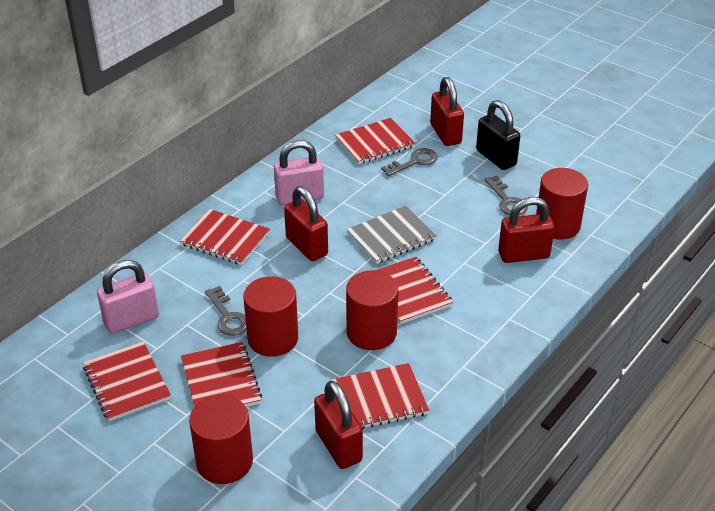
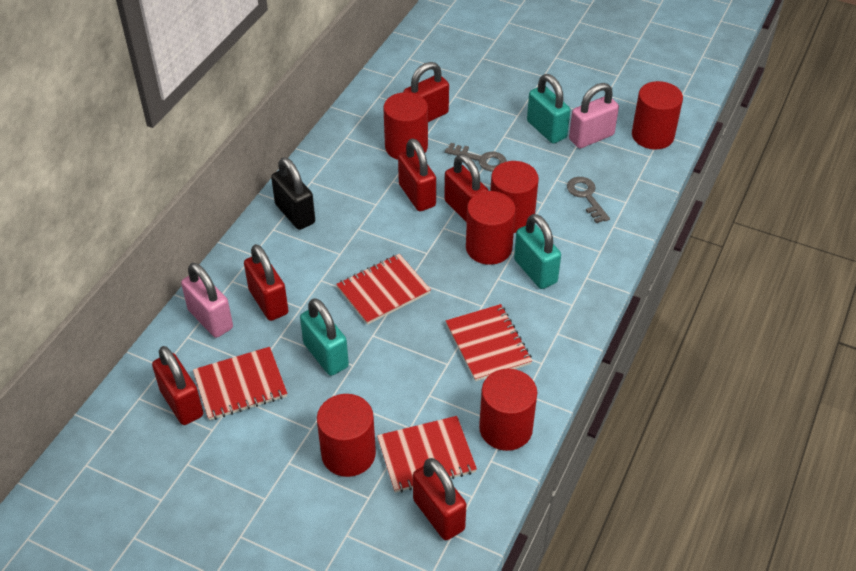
grey key: [205,286,247,336] [381,148,438,176] [485,176,528,216] = 3 -> [445,143,507,172] [567,177,610,223] = 2
grey notebook: [347,206,437,264] = 1 -> none = 0
red cylinder: [189,395,253,484] [243,276,298,357] [346,271,398,350] [536,168,588,240] = 4 -> [317,394,376,477] [383,92,428,160] [466,191,516,265] [479,369,537,451] [490,161,539,233] [632,81,683,149] = 6
red notebook: [83,341,171,421] [180,209,270,265] [181,342,262,407] [331,363,429,429] [335,118,415,164] [374,257,453,324] = 6 -> [193,347,287,420] [336,254,431,325] [377,416,477,492] [446,304,532,381] = 4
red padlock: [284,186,328,261] [314,381,363,469] [430,77,464,146] [498,197,555,263] = 4 -> [152,346,203,425] [244,244,289,321] [398,139,436,211] [403,62,449,122] [413,458,466,540] [444,154,489,222] = 6
turquoise padlock: none = 0 -> [300,298,349,376] [514,214,561,289] [527,74,570,144] = 3

